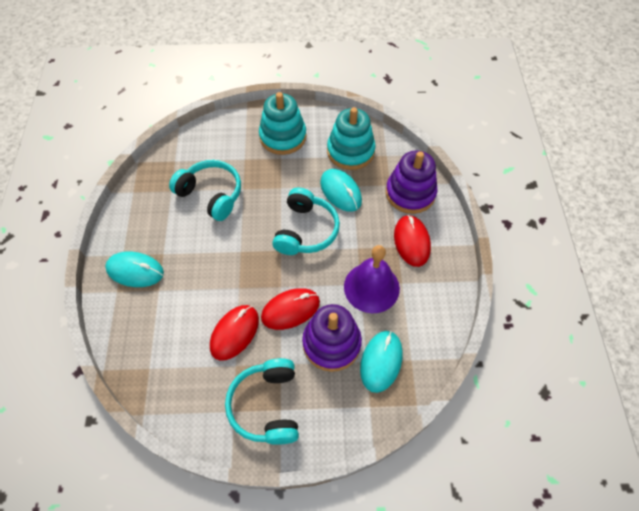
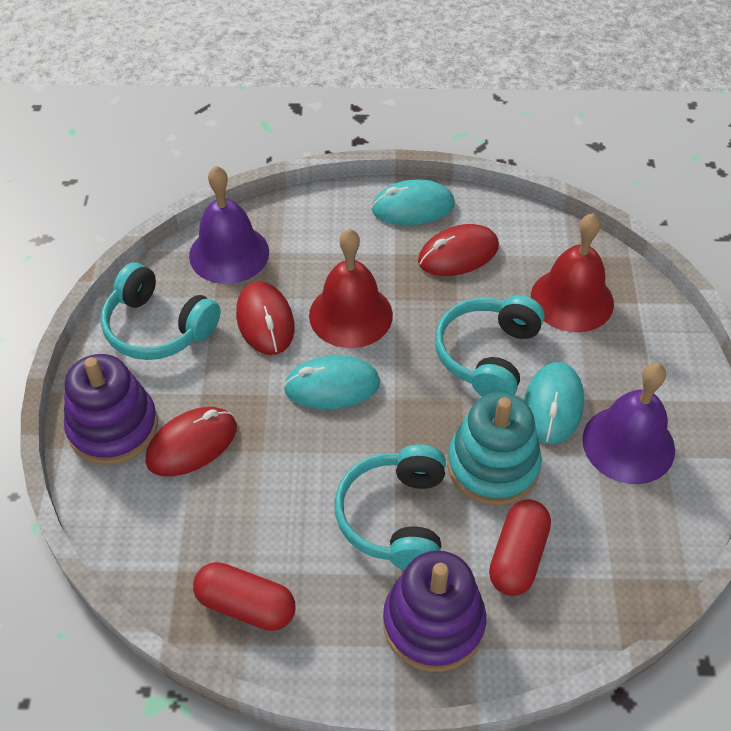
purple bell: [344,245,400,313] = 1 -> [189,166,269,284] [582,363,675,484] = 2
red bell: none = 0 -> [309,229,393,348] [531,213,614,332] = 2
red capsule: none = 0 -> [193,562,296,631] [489,499,551,596] = 2
turquoise stacking toy: [259,92,306,155] [327,107,376,170] = 2 -> [447,392,542,506] = 1

